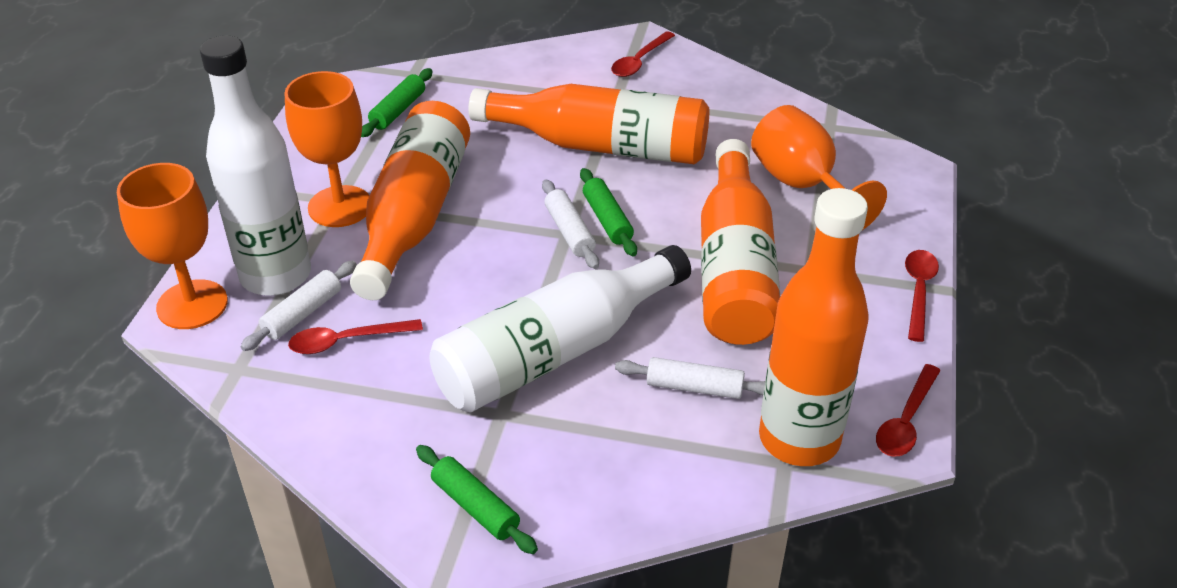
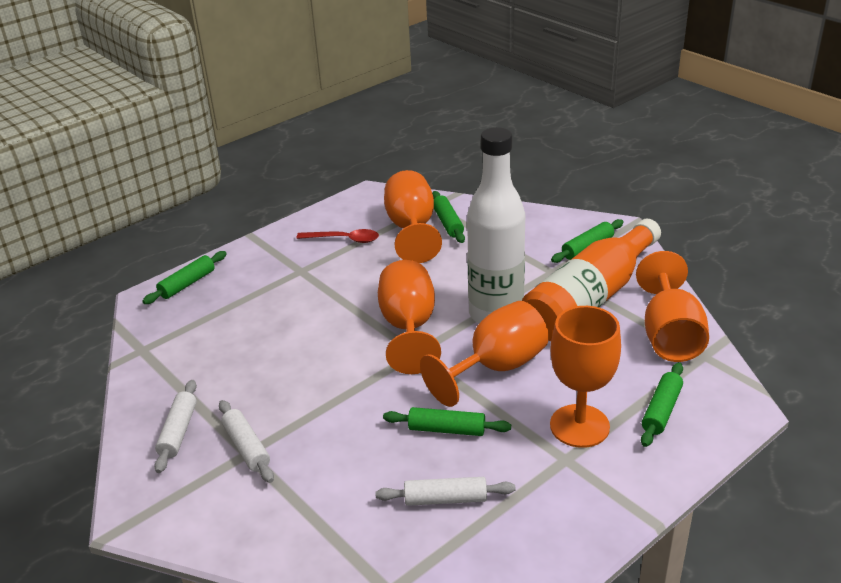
green rolling pin: [361,68,433,137] [416,445,538,554] [580,168,637,256] = 3 -> [143,251,226,304] [383,407,511,436] [432,191,465,243] [551,219,624,263] [641,362,683,447] = 5
orange bottle: [350,101,470,300] [468,84,709,165] [701,139,781,345] [759,188,869,466] = 4 -> [522,219,661,341] = 1
orange goblet: [117,163,228,329] [284,71,370,227] [751,105,887,230] = 3 -> [378,260,441,374] [384,170,442,263] [420,301,549,407] [550,306,621,448] [636,251,709,362] = 5
red spoon: [288,319,423,354] [611,31,675,77] [876,364,941,457] [905,250,939,342] = 4 -> [296,229,379,243] = 1
white bottle: [200,35,311,296] [429,245,691,413] = 2 -> [467,127,525,323] = 1

